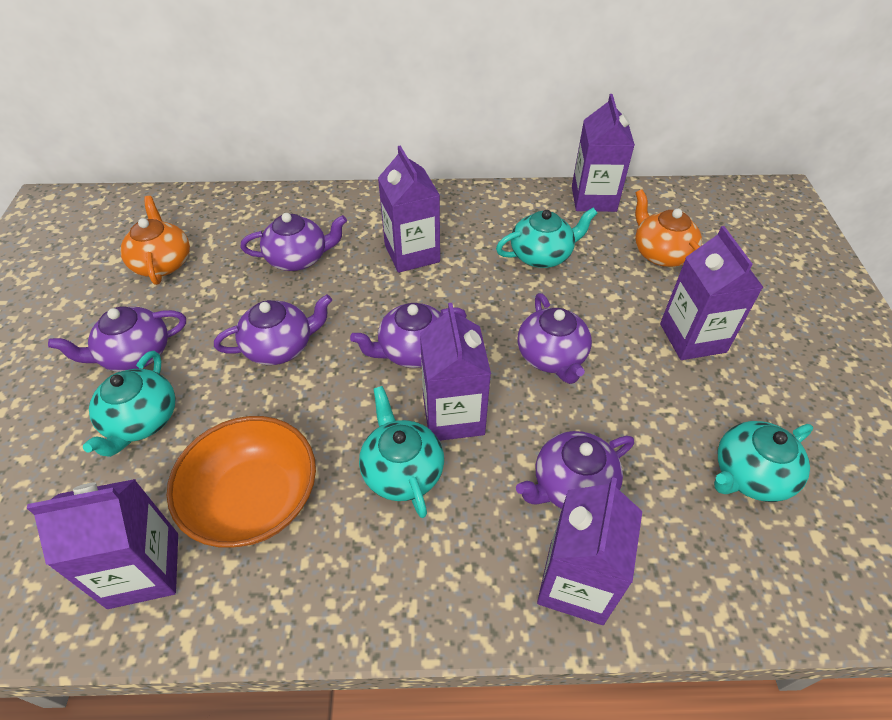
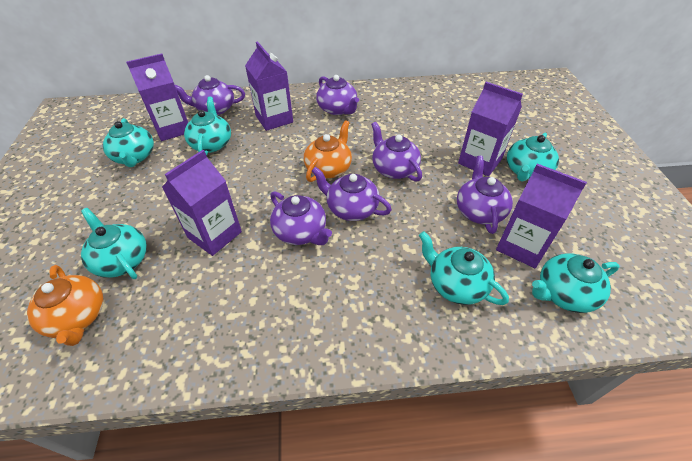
orange bowl: [167,416,316,548] = 1 -> none = 0
purple carton: [27,479,178,609] [378,145,440,273] [420,303,491,441] [537,477,642,625] [572,94,635,212] [660,226,764,360] = 6 -> [126,54,188,141] [162,150,242,256] [245,41,293,131] [458,82,523,176] [496,164,587,268] = 5
turquoise teapot: [83,351,175,457] [359,386,444,518] [496,208,597,268] [714,421,813,502] = 4 -> [81,208,147,279] [103,118,154,167] [184,97,231,156] [419,231,509,305] [507,133,559,181] [532,253,620,313] = 6

